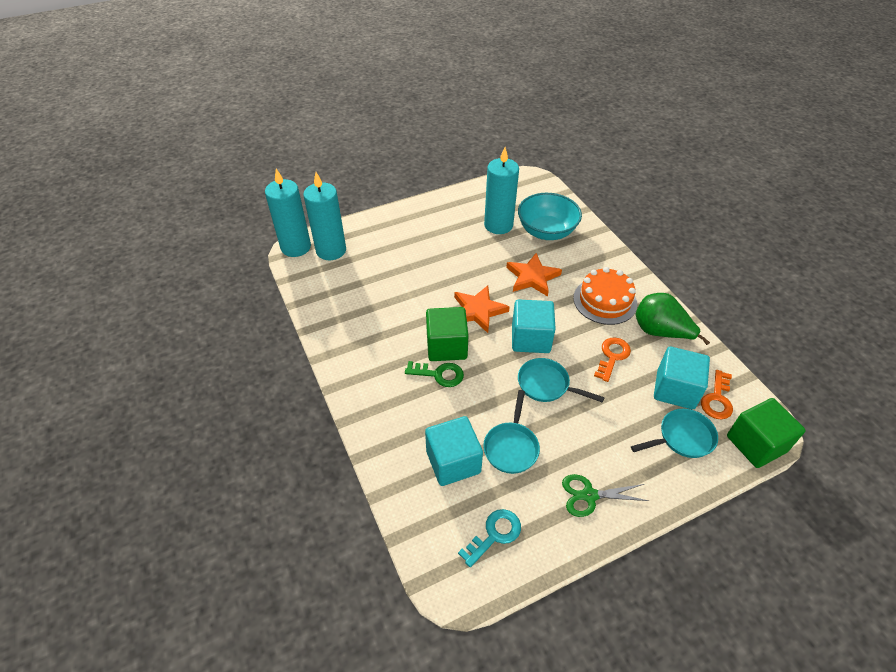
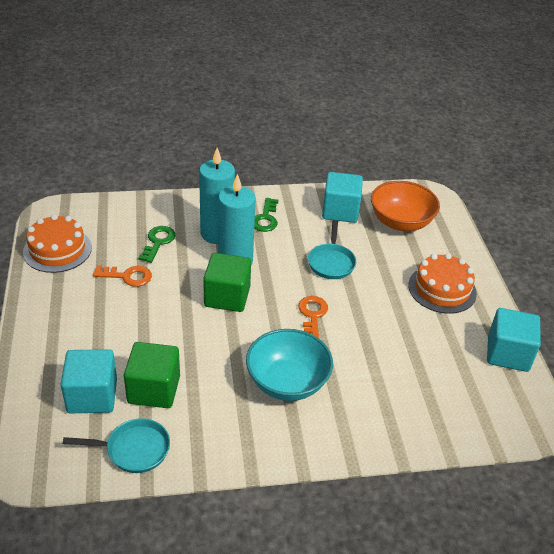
green key: [405,361,464,387] = 1 -> [138,226,176,263] [254,198,279,232] = 2
green pear: [636,293,710,345] = 1 -> none = 0
green scissors: [562,474,649,517] = 1 -> none = 0
orange bowl: none = 0 -> [371,181,440,231] = 1
orange cake: [573,267,637,325] = 1 -> [23,214,92,273] [408,253,477,314] = 2
orange star: [454,285,510,333] [506,253,562,297] = 2 -> none = 0
turquoise candle: [265,169,311,257] [303,172,346,260] [484,147,519,234] = 3 -> [199,148,235,244] [218,174,256,265] = 2
turquoise key: [458,509,521,567] = 1 -> none = 0
turquoise pan: [483,390,540,474] [518,358,605,403] [631,409,718,458] = 3 -> [63,418,170,473] [308,220,356,279] = 2

